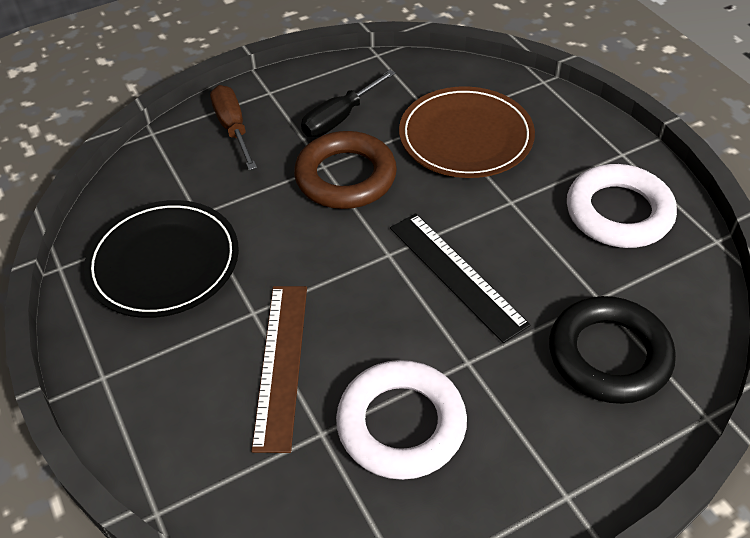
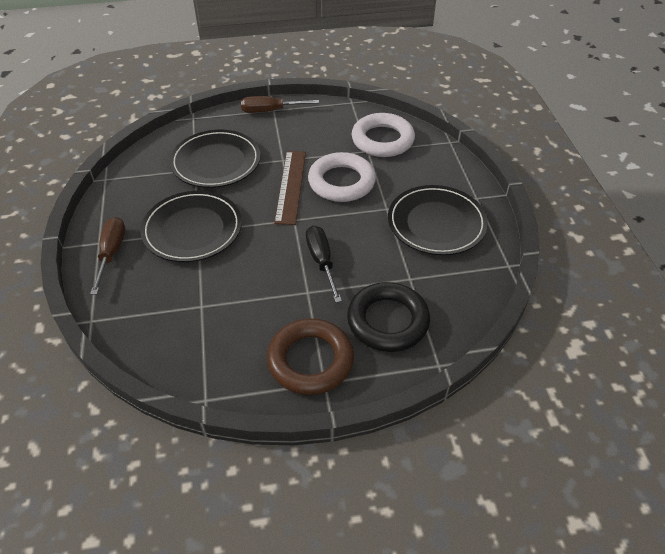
black plate: [84,200,239,318] = 1 -> [140,191,242,262] [170,130,260,188] [388,185,488,255] = 3
black ruler: [390,213,530,343] = 1 -> none = 0
brown plate: [399,86,535,178] = 1 -> none = 0
brown screwdriver: [210,85,257,170] = 1 -> [90,217,125,295] [241,96,319,113] = 2

